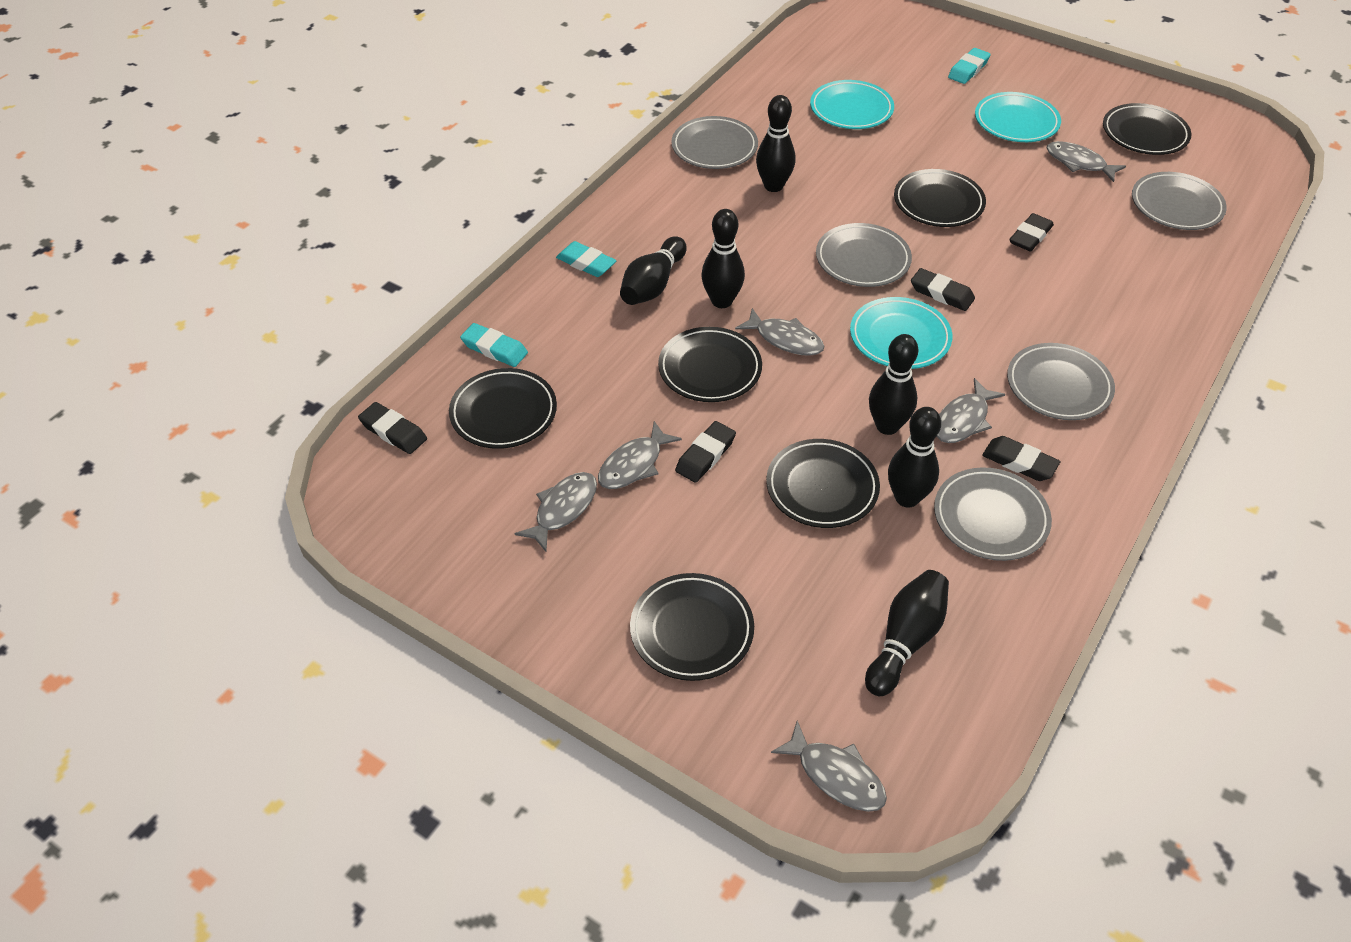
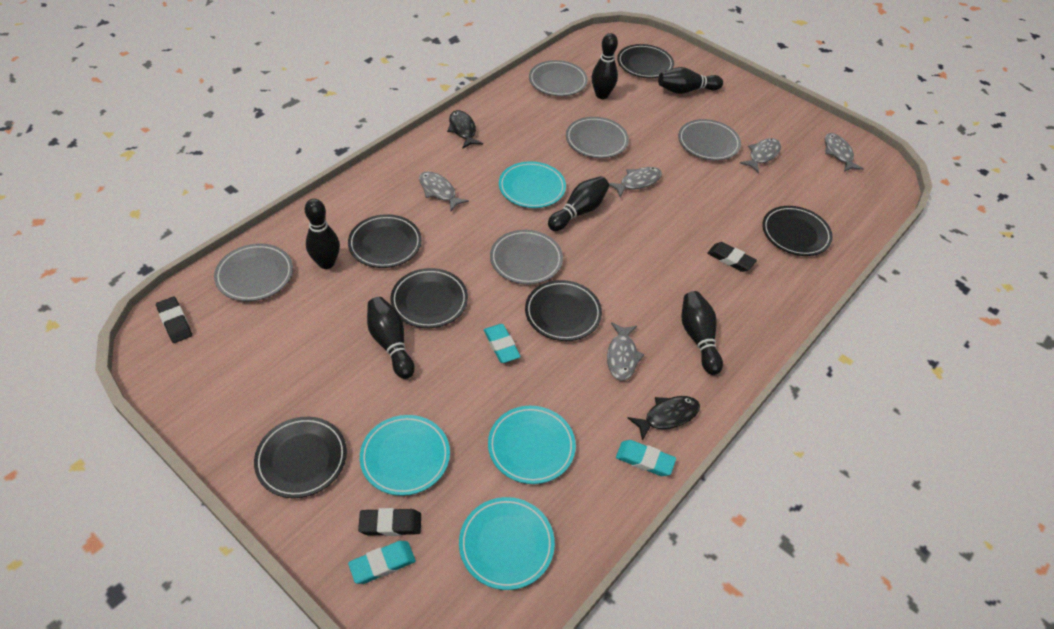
black eraser: [358,402,427,454] [675,421,736,483] [911,268,975,311] [982,436,1061,481] [1009,213,1054,251] = 5 -> [156,297,192,343] [358,508,421,536] [707,242,757,272] = 3
black fish: none = 0 -> [447,110,483,149] [628,396,700,441] = 2
grey fish: [515,472,597,552] [598,421,682,489] [735,308,824,356] [771,721,887,812] [936,378,1005,443] [1047,141,1126,182] = 6 -> [419,171,469,211] [607,322,644,381] [609,167,662,197] [740,138,781,173] [825,133,864,172] = 5
turquoise plate: [810,80,894,129] [850,297,952,369] [975,92,1061,142] = 3 -> [360,415,450,496] [459,497,555,590] [488,406,576,484] [499,161,566,208] = 4

